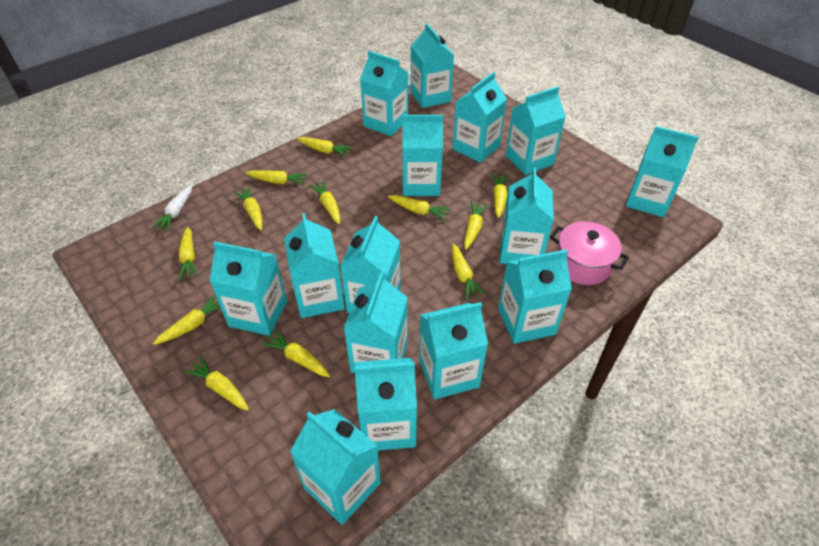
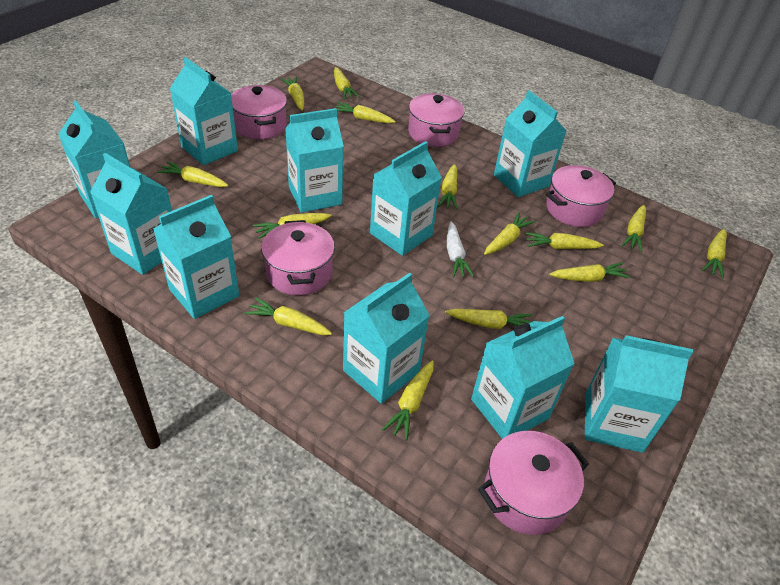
pink pot: [550,221,629,285] = 1 -> [231,85,287,139] [261,220,335,295] [408,93,465,147] [478,431,589,535] [546,165,616,227] = 5
turquoise carton: [210,241,287,336] [284,213,345,318] [290,409,381,525] [340,216,401,313] [344,272,408,373] [354,358,417,451] [360,51,408,136] [402,115,443,196] [411,23,454,108] [419,302,488,400] [453,72,507,163] [498,249,572,344] [500,167,554,264] [506,86,566,175] [626,126,699,217] = 15 -> [58,100,130,218] [90,153,172,275] [153,195,239,319] [170,57,238,165] [285,108,344,213] [343,273,430,404] [370,141,442,256] [471,316,575,439] [494,90,566,197] [585,335,693,453] = 10
yellow carrot: [153,295,221,345] [178,227,198,280] [183,356,249,411] [234,186,263,230] [246,170,308,185] [261,329,330,377] [297,137,353,157] [309,180,340,224] [388,195,451,220] [452,244,485,300] [464,201,488,250] [491,173,508,218] = 12 -> [157,161,228,187] [244,297,332,335] [253,213,332,239] [281,77,304,110] [334,67,360,99] [335,102,396,123] [382,361,434,440] [438,164,458,210] [445,309,533,329] [484,212,536,255] [525,232,604,249] [549,263,631,282] [621,205,646,252] [702,229,727,278] = 14

